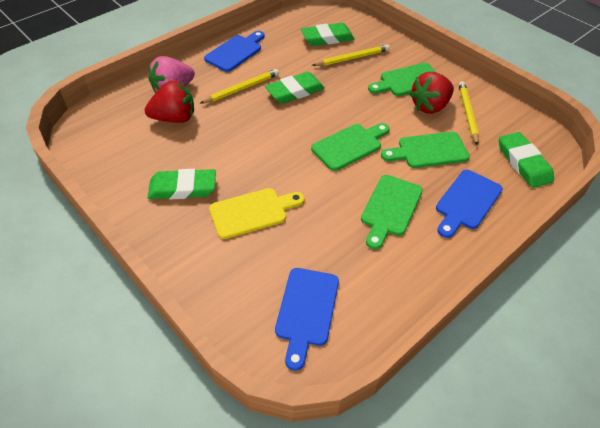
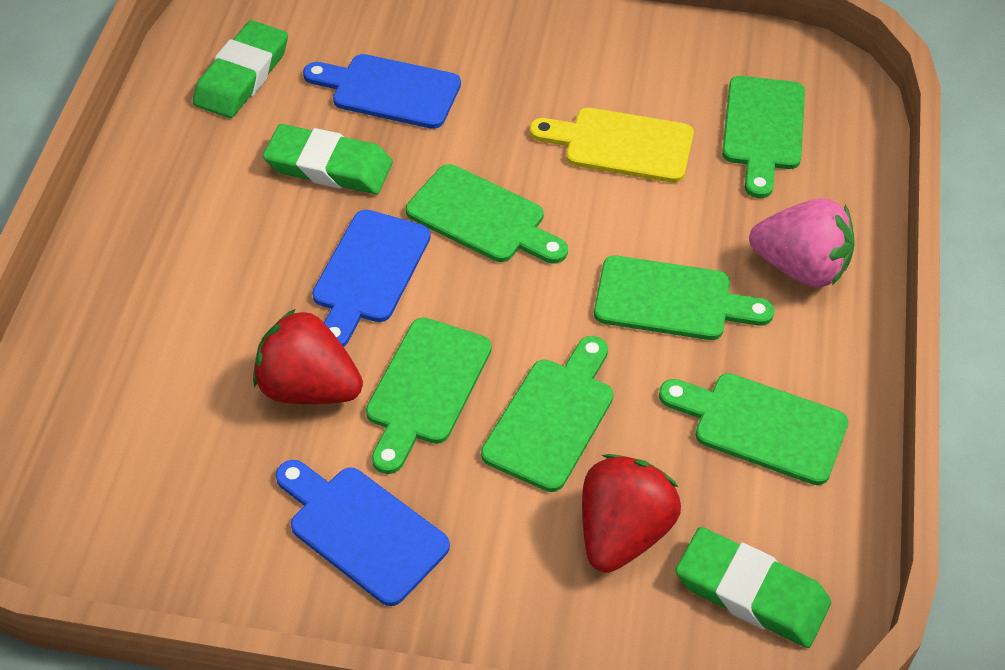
green cutting board: [311,123,389,171] [361,175,423,249] [368,63,436,96] [381,132,470,168] = 4 -> [366,317,492,474] [406,164,568,264] [481,336,614,492] [594,256,774,340] [659,373,848,485] [722,76,805,198] = 6
green eraser: [147,169,216,199] [265,72,325,104] [301,23,355,46] [499,132,554,188] = 4 -> [193,20,288,118] [263,124,393,194] [675,527,831,648] = 3
yellow pencil: [199,69,279,104] [311,44,390,66] [459,81,479,146] = 3 -> none = 0

